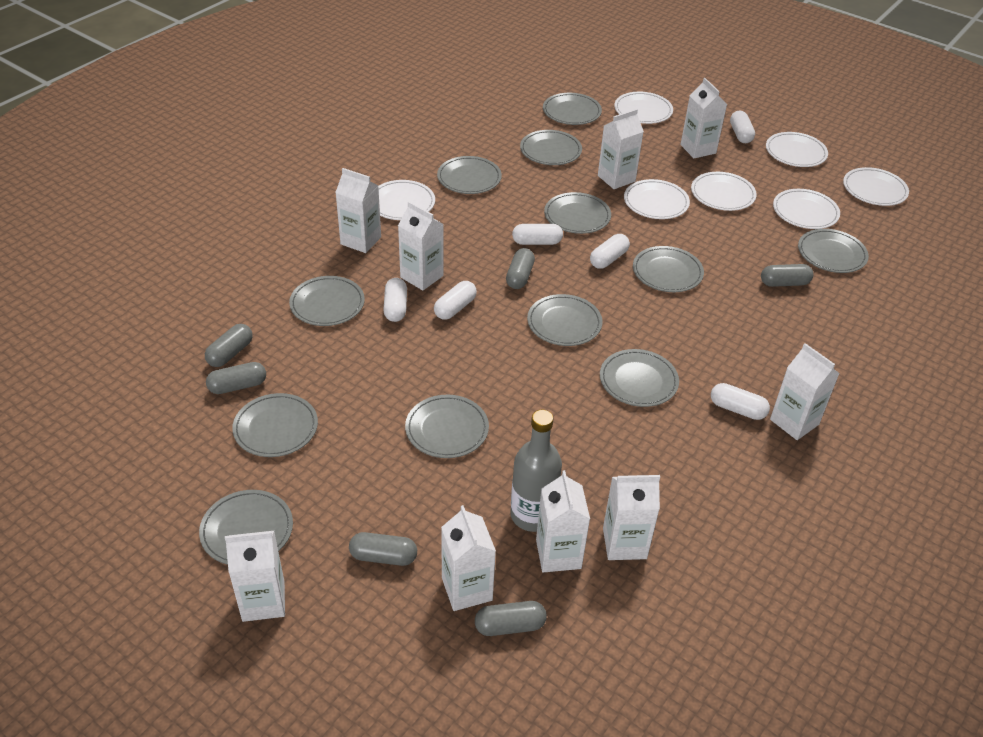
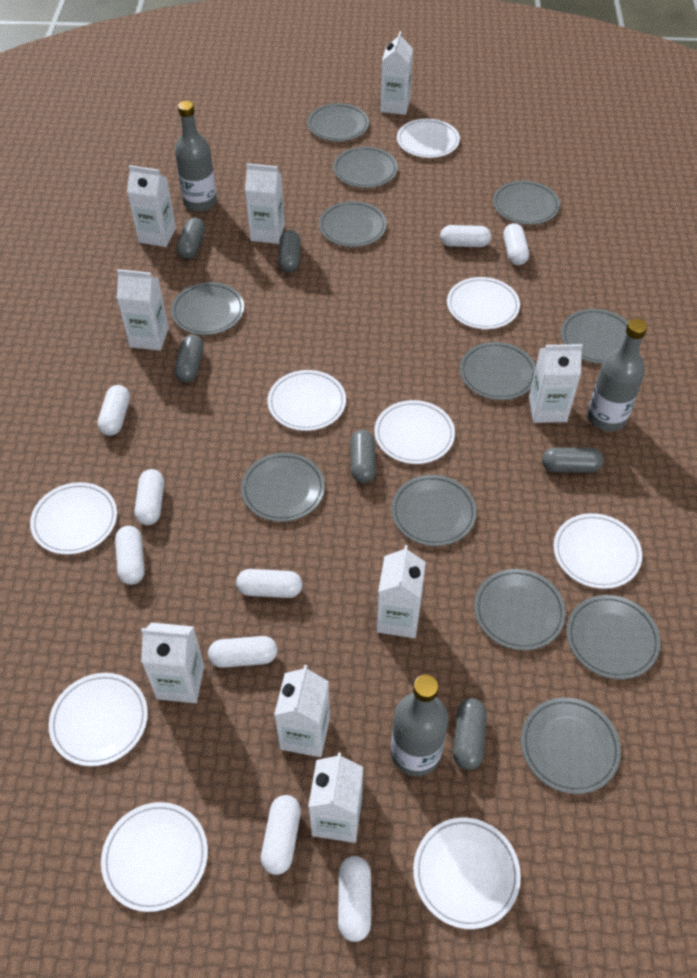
grey bottle: [510,410,562,532] = 1 -> [175,101,217,212] [391,674,448,776] [587,319,647,431] = 3
white capsule: [383,278,407,322] [434,281,477,320] [512,224,563,245] [590,234,630,269] [711,383,770,420] [730,110,755,143] = 6 -> [97,385,130,436] [115,526,145,585] [135,469,164,525] [208,636,278,668] [236,569,303,598] [261,795,301,875] [338,856,371,942] [440,225,491,247] [503,223,529,265] = 9
white plate: [378,180,435,220] [614,92,673,124] [624,179,690,219] [691,172,757,211] [766,132,828,167] [773,189,840,229] [843,167,909,206] = 7 -> [30,482,117,555] [49,673,148,766] [101,802,208,912] [267,370,346,431] [374,400,455,464] [397,119,460,158] [413,818,521,929] [447,277,520,329] [553,513,642,589] = 9

